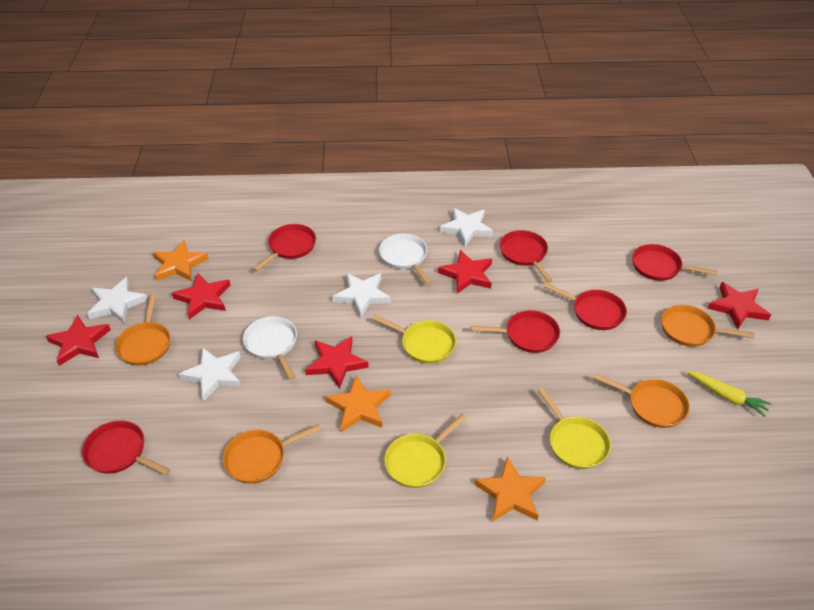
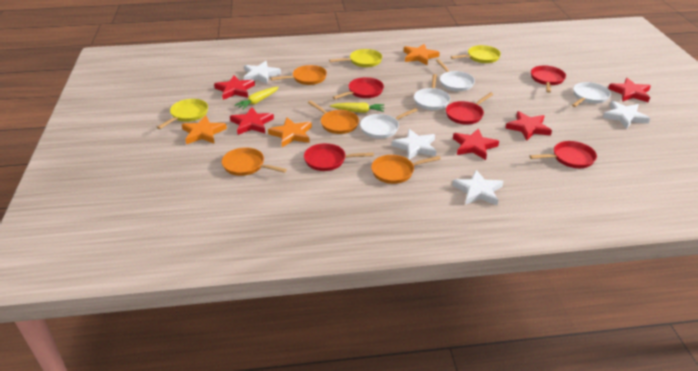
red pan: [82,420,171,475] [253,224,316,271] [471,310,560,353] [500,230,553,283] [543,283,627,330] [632,244,718,281] = 6 -> [304,143,374,171] [333,77,384,99] [446,92,494,125] [530,141,597,168] [531,65,566,93] = 5
white pan: [243,316,297,380] [379,233,432,285] = 2 -> [360,108,418,139] [414,74,450,110] [436,59,475,91] [572,82,611,107] = 4
yellow carrot: [687,371,772,417] = 1 -> [235,87,279,110] [330,103,384,113] = 2

